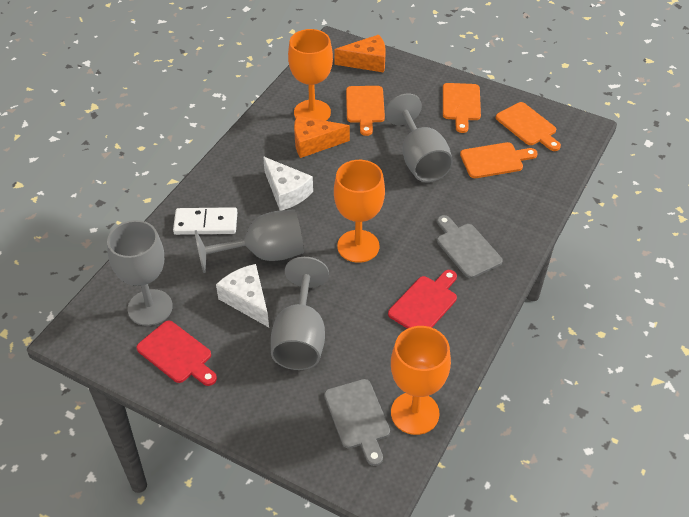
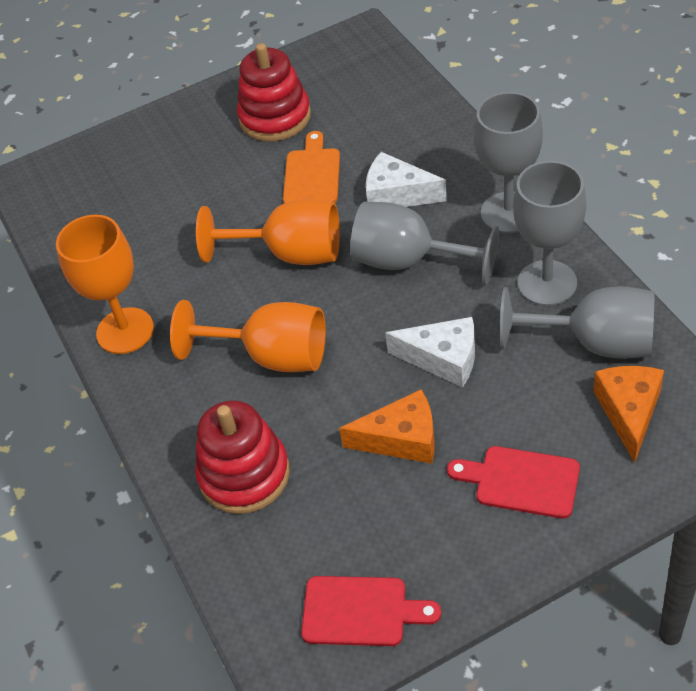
grey cutting board: [324,379,390,466] [437,215,503,278] = 2 -> none = 0
orange cutting board: [346,86,385,136] [443,83,481,133] [460,142,538,178] [496,102,561,151] = 4 -> [283,131,340,203] = 1
red stacking toy: none = 0 -> [195,400,290,514] [237,43,311,142] = 2
white domino: [173,207,237,235] = 1 -> none = 0

